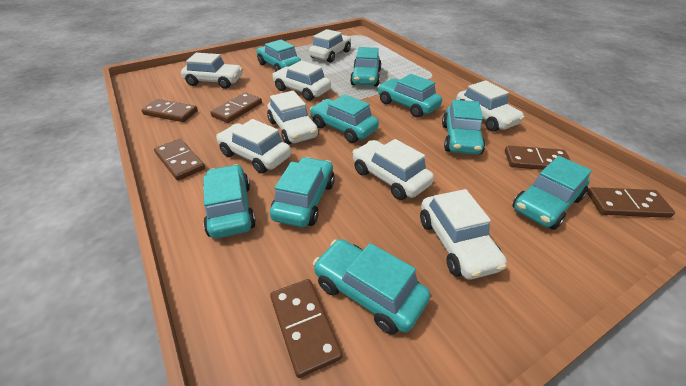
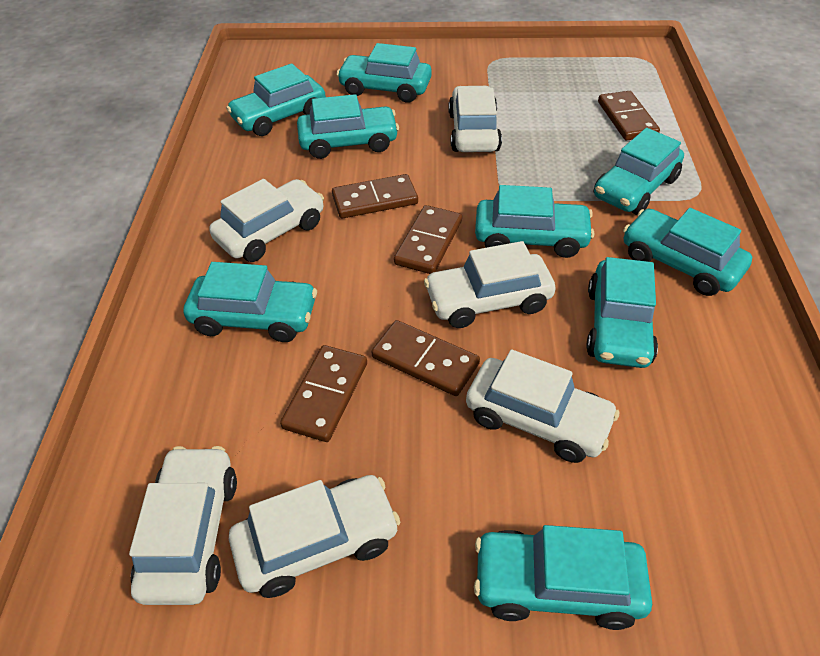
brown domino: [141,99,198,122] [154,139,205,181] [210,93,262,123] [270,279,342,378] [505,145,571,170] [587,187,675,218] = 6 -> [280,345,367,442] [332,174,418,218] [371,320,480,396] [394,205,462,274] [598,91,660,140] = 5
white car: [181,53,243,89] [216,119,291,174] [267,91,319,145] [272,61,331,101] [309,29,351,63] [352,139,434,200] [420,189,507,279] [456,80,525,132] = 8 -> [129,446,237,605] [209,179,324,262] [229,475,400,598] [424,241,556,328] [449,85,502,152] [466,349,620,463] = 6

